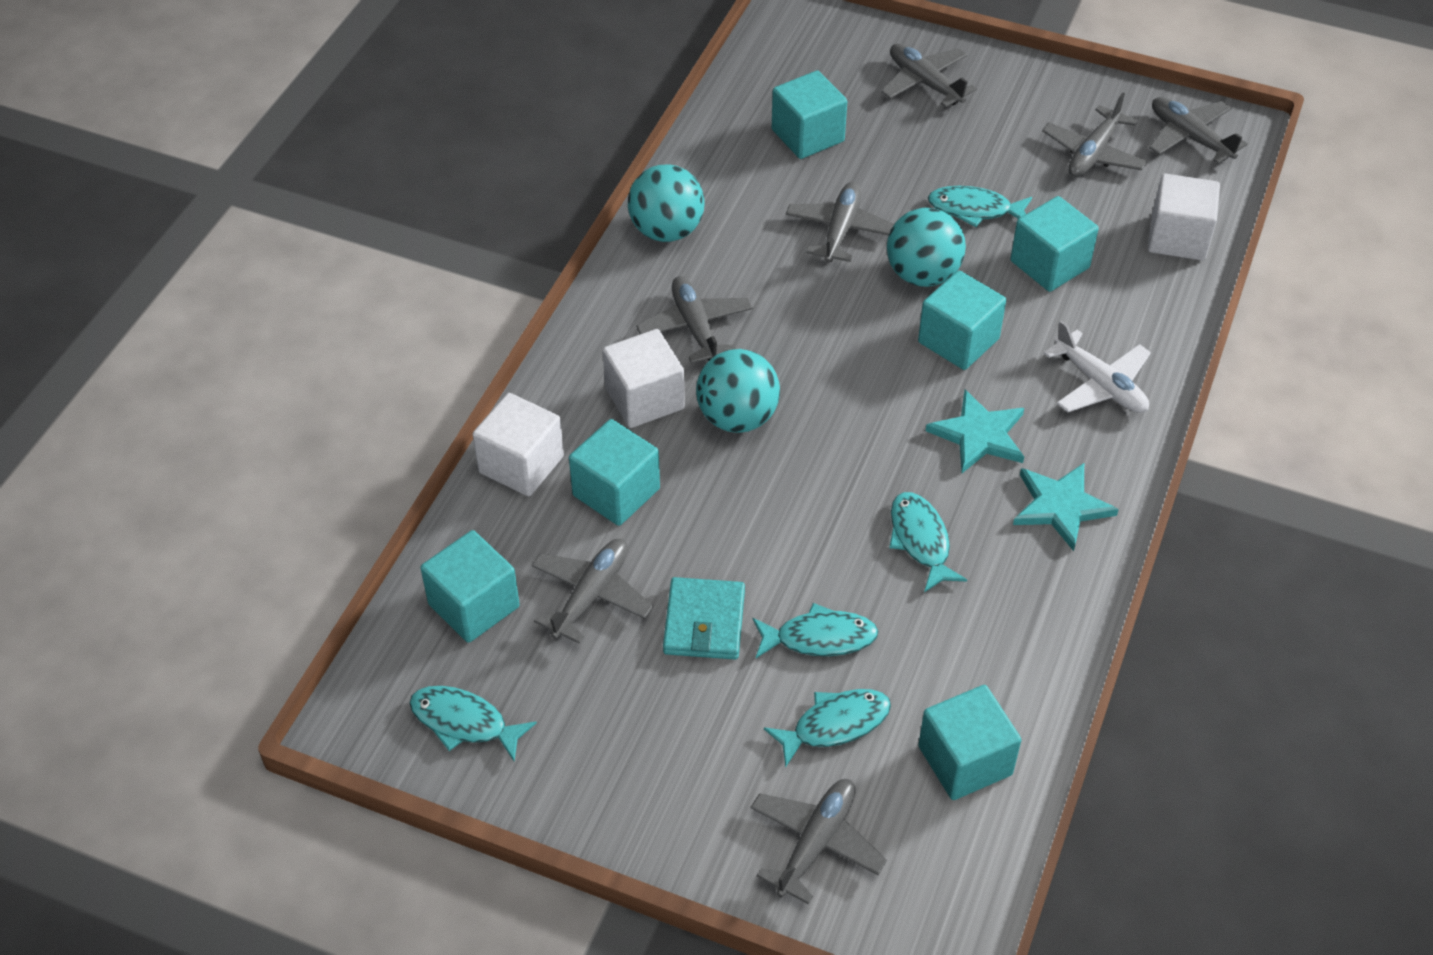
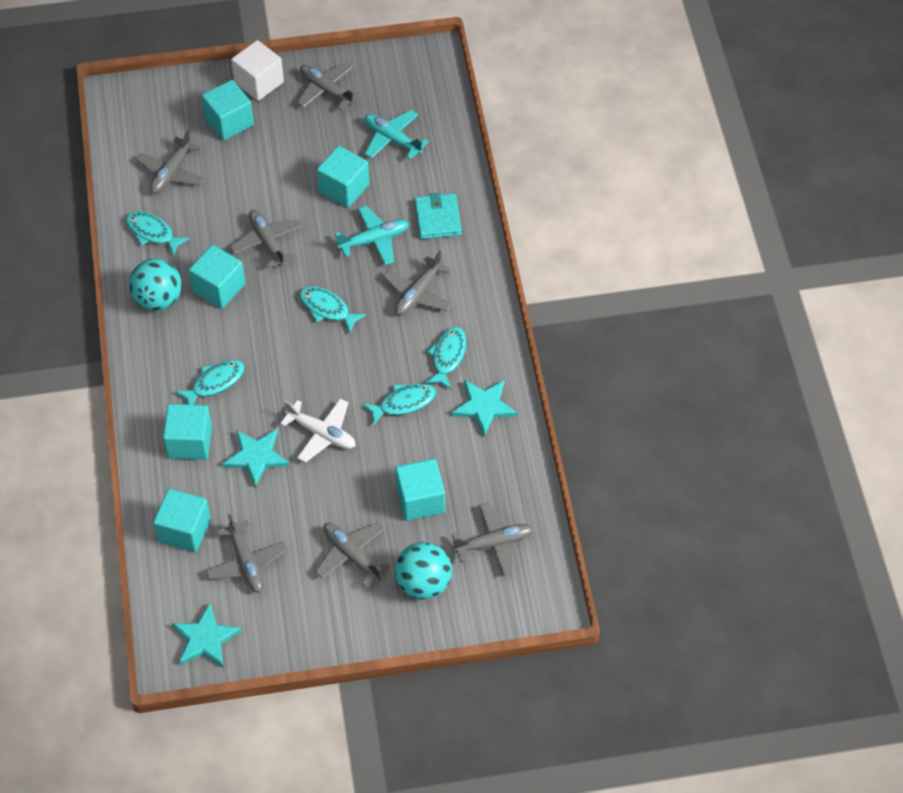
turquoise ball: [628,164,705,242] [696,349,780,433] [887,208,966,287] = 3 -> [129,259,182,311] [395,542,452,599] = 2
turquoise plane: none = 0 -> [335,206,409,265] [364,110,429,160] = 2
turquoise star: [926,389,1024,473] [1013,463,1119,551] = 2 -> [171,603,242,667] [222,429,290,488] [451,380,517,436] = 3
white cube: [473,393,564,496] [603,329,685,428] [1148,173,1220,260] = 3 -> [231,40,284,101] = 1

